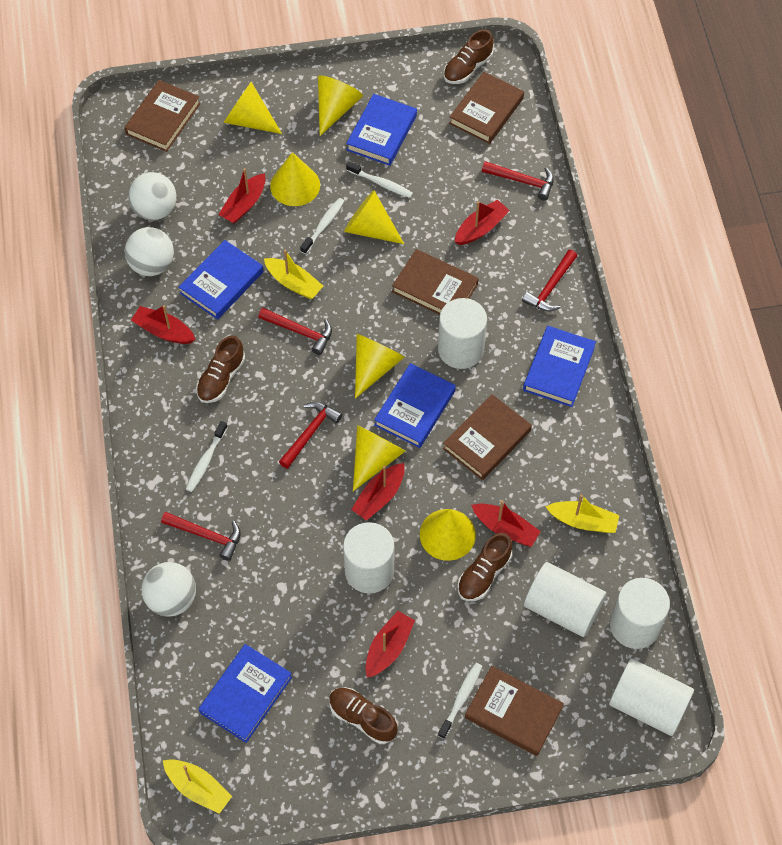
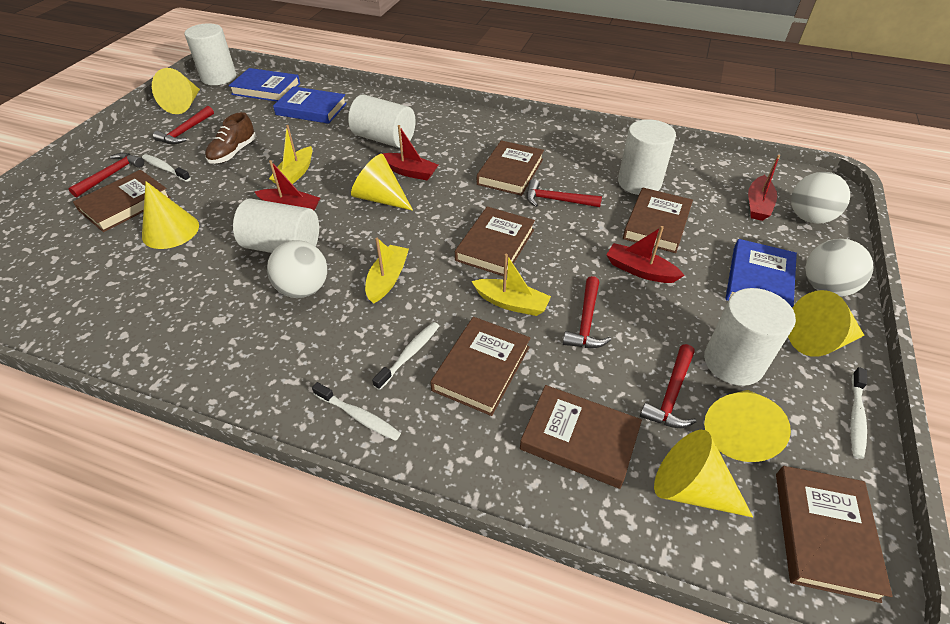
blue book: [179,240,264,320] [199,644,292,743] [346,94,417,166] [374,363,456,448] [523,326,596,407] = 5 -> [229,68,300,102] [273,86,347,124] [726,239,797,307] = 3
brown book: [124,80,200,152] [392,249,479,315] [443,394,532,480] [449,72,524,144] [465,666,564,756] = 5 -> [73,170,171,232] [430,317,530,416] [455,207,535,276] [477,140,544,196] [520,385,642,489] [623,188,693,253] [776,466,893,603] = 7
brown shoe: [196,335,245,403] [329,688,398,744] [444,29,494,84] [457,533,512,601] = 4 -> [205,112,256,164] = 1
red boat: [131,305,196,344] [218,168,266,223] [351,463,405,521] [365,611,415,678] [455,199,510,245] [471,500,541,547] = 6 -> [255,160,320,210] [382,125,438,180] [606,226,685,283] [748,155,780,221] = 4
yellow cone: [223,82,282,134] [270,152,320,206] [318,75,363,136] [344,190,404,244] [353,425,405,491] [355,334,405,399] [420,509,476,561] = 7 -> [142,181,199,249] [152,68,200,114] [351,154,413,211] [654,430,753,517] [704,390,791,462] [788,290,864,357] = 6

